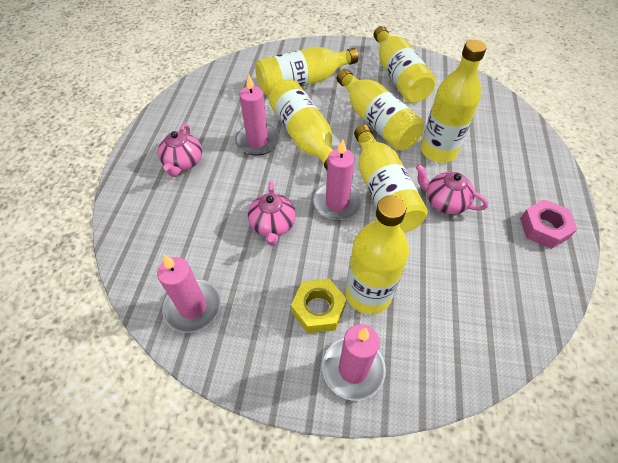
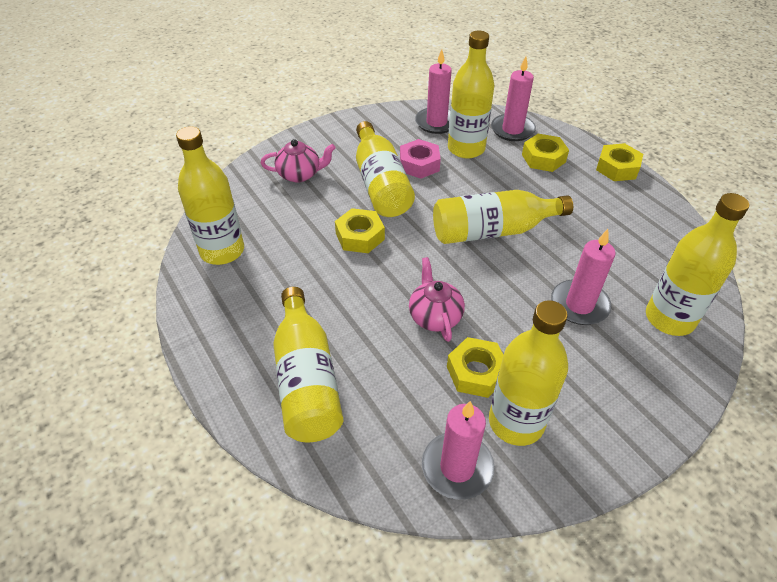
pink teapot: [158,124,202,177] [248,182,296,246] [416,164,488,214] = 3 -> [261,139,336,183] [409,257,465,342] = 2
yellow nut: [291,279,347,333] = 1 -> [335,208,385,253] [447,337,503,398] [522,134,569,172] [596,143,643,181] = 4

